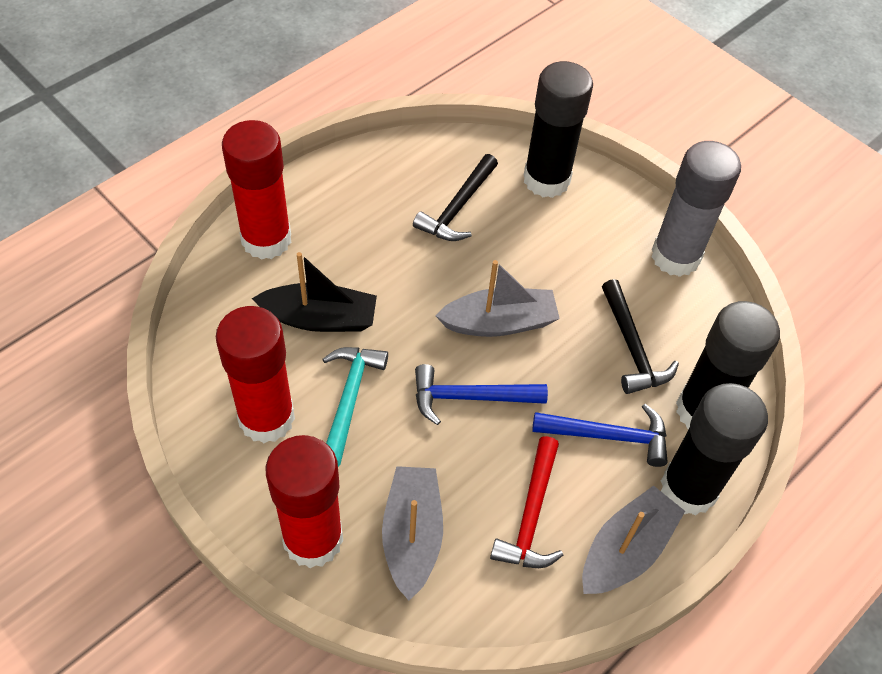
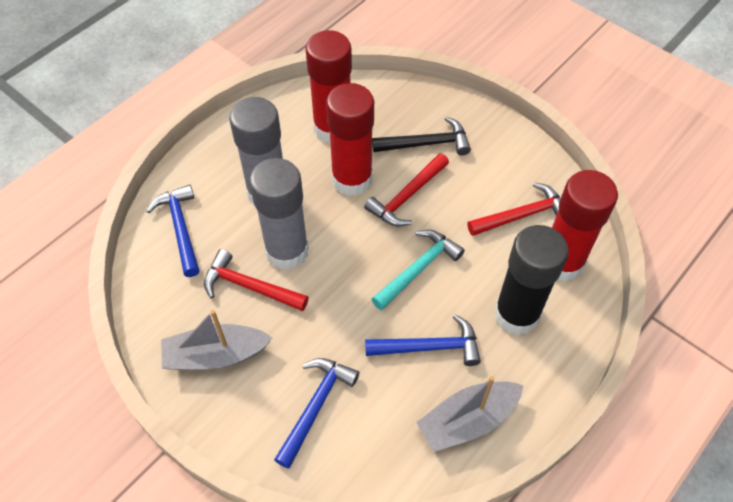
black boat: [252,252,377,332] = 1 -> none = 0
black glue stick: [524,61,593,198] [661,383,768,516] [676,301,780,429] = 3 -> [494,225,569,335] = 1
black hammer: [413,154,498,241] [602,279,679,394] = 2 -> [372,117,471,155] = 1
blue hammer: [415,364,548,425] [532,404,668,467] = 2 -> [146,185,200,277] [274,358,359,469] [365,315,481,366] = 3
grey boat: [382,466,443,600] [436,260,560,337] [582,485,685,594] = 3 -> [161,310,272,370] [416,376,524,452] = 2
grey glue stick: [652,141,741,277] = 1 -> [229,97,283,206] [249,158,309,270] = 2
red hammer: [490,436,563,568] = 1 -> [204,249,309,311] [364,153,449,226] [467,182,560,236] = 3

